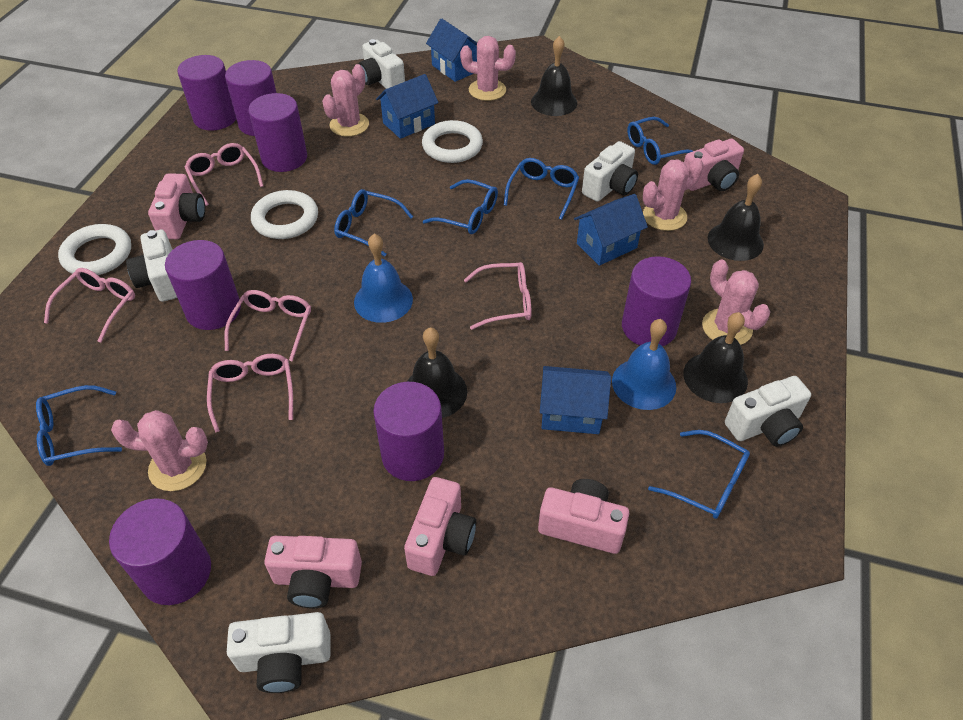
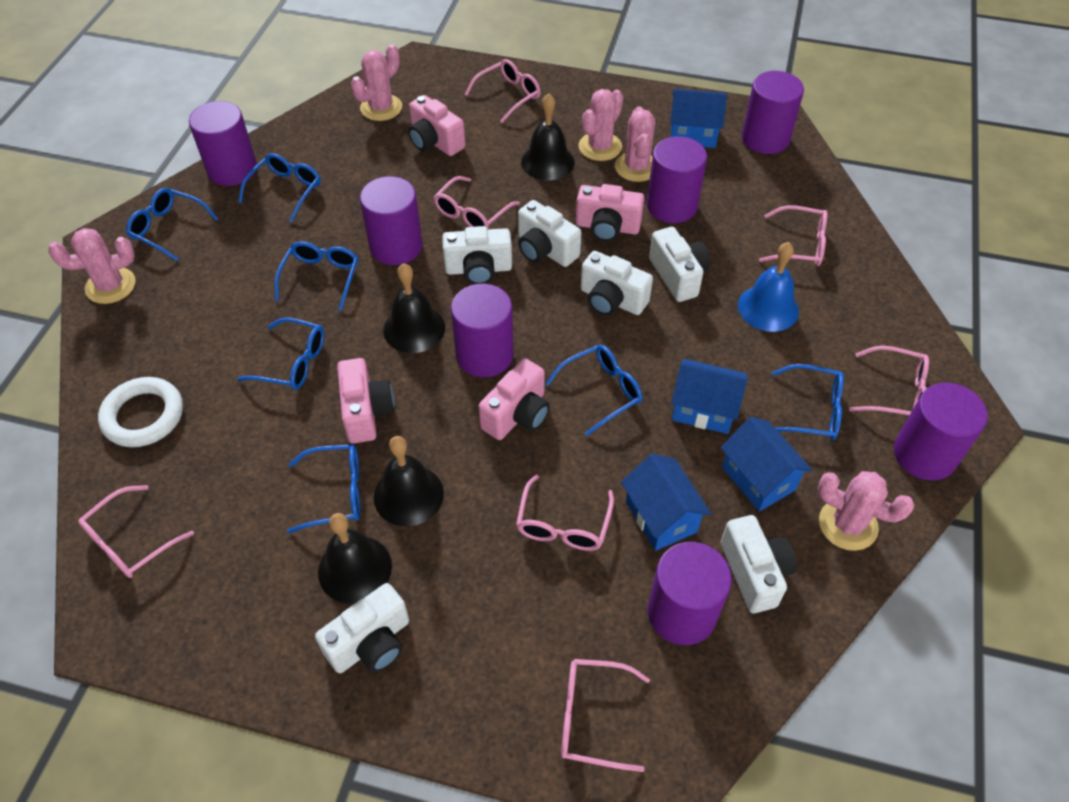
blue bell: [354,234,413,323] [612,319,676,410] = 2 -> [738,242,799,332] = 1
blue glasses: [36,385,122,466] [334,189,413,257] [423,179,498,234] [504,158,579,220] [627,117,693,165] [648,430,750,519] = 6 -> [126,188,218,261] [238,153,321,222] [238,317,324,390] [274,241,358,311] [287,444,360,533] [546,345,642,436] [772,364,844,440] = 7
pink camera: [148,173,205,239] [264,536,362,608] [404,477,476,576] [538,479,629,554] [684,139,744,191] = 5 -> [337,358,394,444] [408,95,465,156] [478,358,550,440] [576,184,644,241] = 4
pink glasses: [44,268,135,343] [185,143,263,206] [207,354,293,433] [224,290,311,362] [464,262,532,330] = 5 -> [78,485,194,578] [434,176,520,229] [465,59,541,123] [516,475,614,551] [561,659,650,772] [759,205,828,266] [849,346,929,415] = 7
white camera: [126,230,177,302] [227,612,331,693] [358,39,405,89] [582,141,638,202] [725,376,811,447] = 5 -> [315,583,409,673] [442,226,512,284] [518,200,581,267] [581,251,653,315] [649,227,710,302] [721,515,797,613] = 6
white ring: [58,224,131,275] [251,190,318,239] [422,120,483,163] = 3 -> [98,377,183,447] = 1

